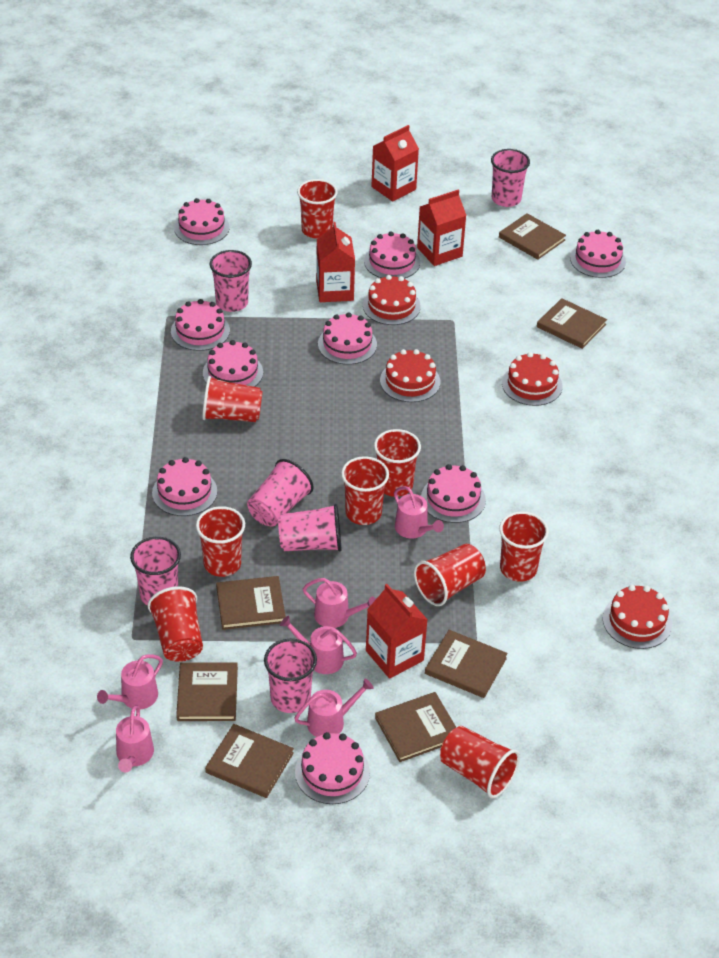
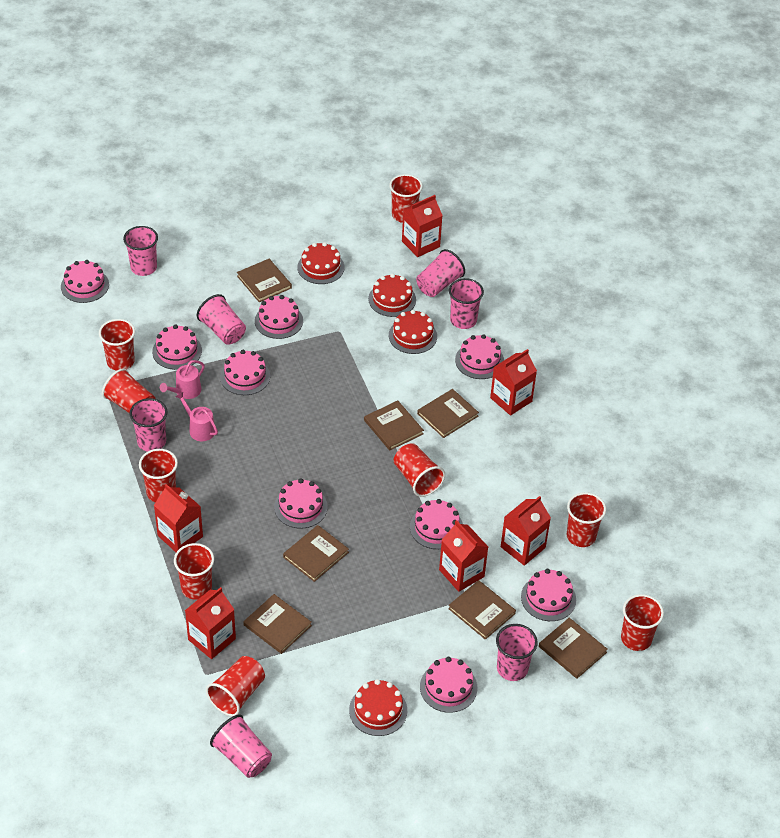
pink cup: [130,537,181,606] [210,250,252,312] [247,459,314,527] [264,639,317,713] [278,504,341,552] [491,149,530,207] = 6 -> [123,226,158,276] [130,398,168,452] [197,294,246,345] [210,715,272,778] [416,249,465,297] [449,278,484,329] [496,624,538,681] = 7
pink watering can: [97,654,163,709] [116,705,154,772] [280,616,357,674] [294,678,374,737] [303,578,376,628] [394,486,444,539] = 6 -> [160,360,205,399] [175,392,218,441] = 2
red carton: [316,222,355,302] [366,584,428,679] [371,125,419,202] [417,189,467,266] = 4 -> [154,484,203,552] [185,587,236,659] [402,195,443,257] [439,520,488,592] [490,349,537,415] [501,496,551,566] = 6

